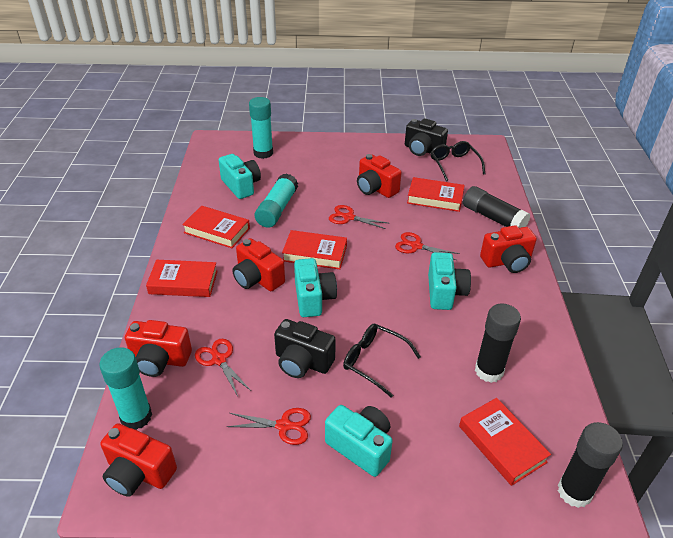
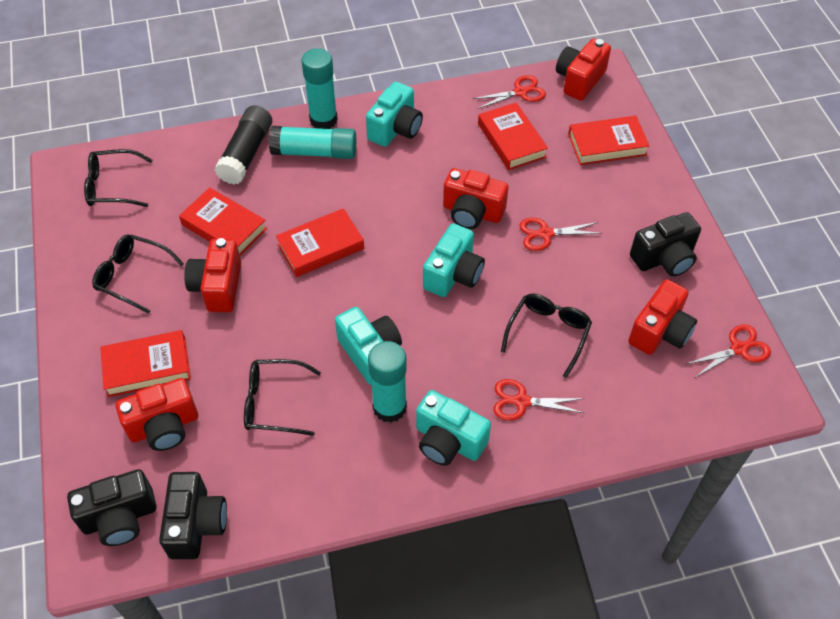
black camera: [274,319,336,378] [405,118,448,156] = 2 -> [67,469,157,546] [159,472,227,559] [630,212,701,277] = 3
black glasses: [343,324,421,398] [430,141,485,181] = 2 -> [84,149,153,207] [92,234,184,314] [244,359,321,436] [501,294,592,378] = 4
black glue stick: [463,186,530,228] [475,303,521,383] [558,422,623,508] = 3 -> [215,105,272,185] = 1

